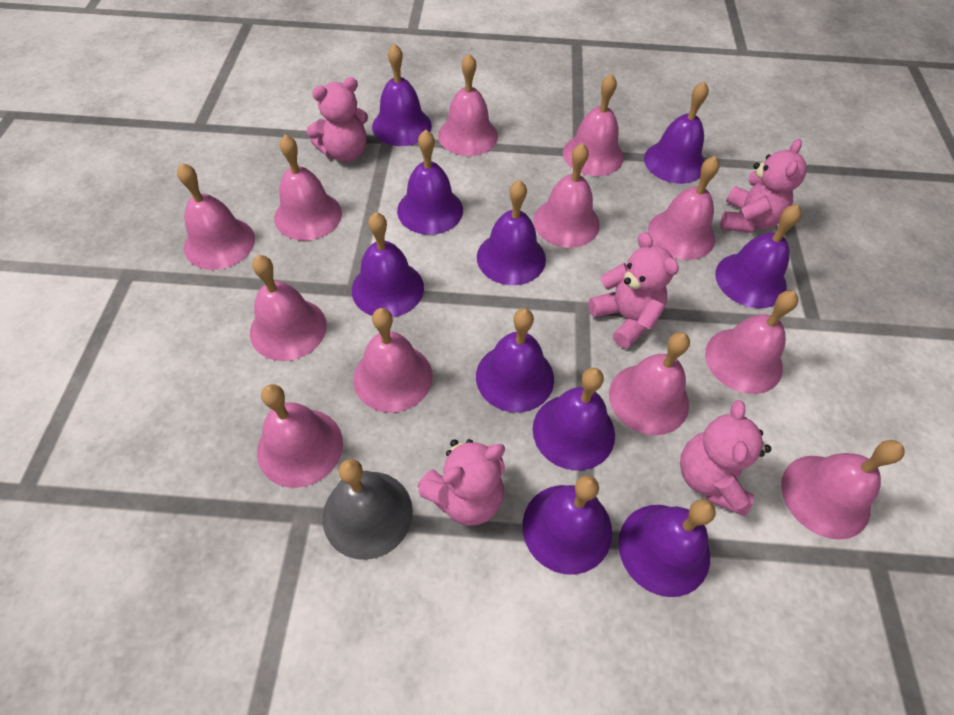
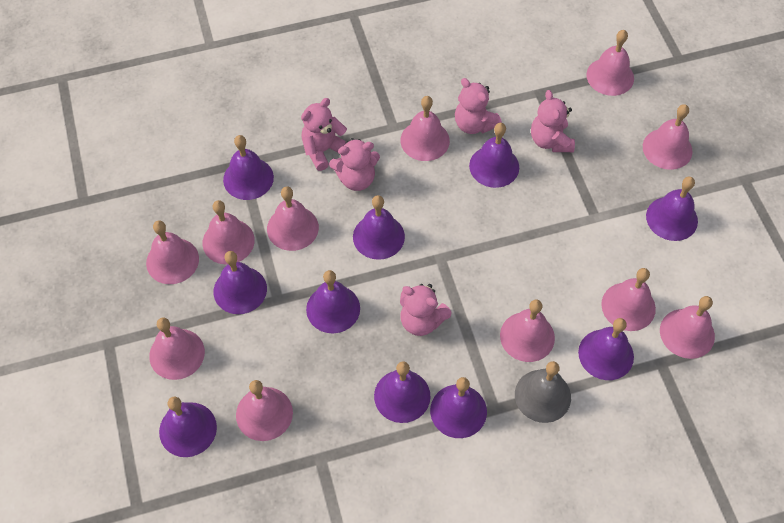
pink bell: [177,163,255,270] [250,255,327,361] [257,384,343,488] [274,135,342,240] [353,308,433,413] [438,53,498,156] [533,143,600,248] [563,73,624,176] [609,332,690,435] [648,156,720,260] [705,291,799,394] [781,440,905,540] = 12 -> [146,220,199,284] [149,317,205,380] [203,200,255,265] [236,380,293,441] [267,186,319,251] [400,96,450,161] [500,299,555,362] [586,30,634,96] [601,268,656,331] [643,104,692,170] [660,296,715,359] = 11

